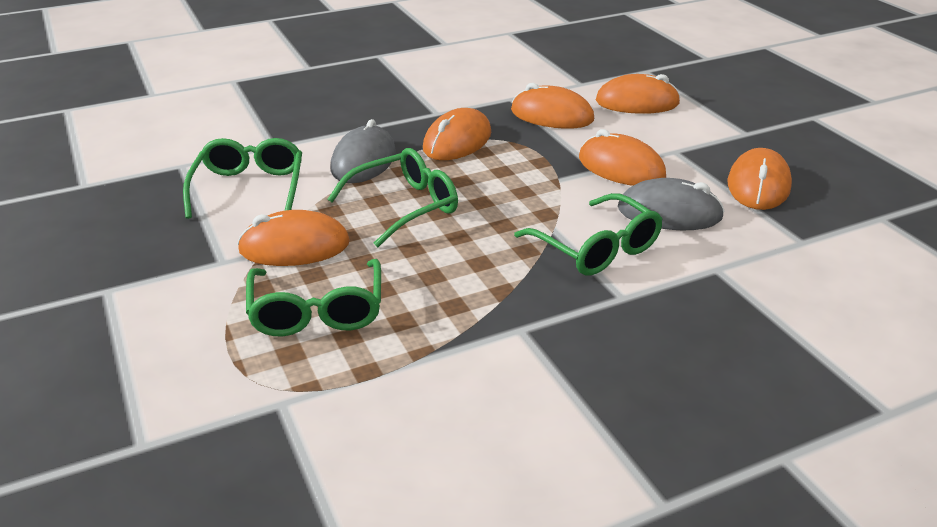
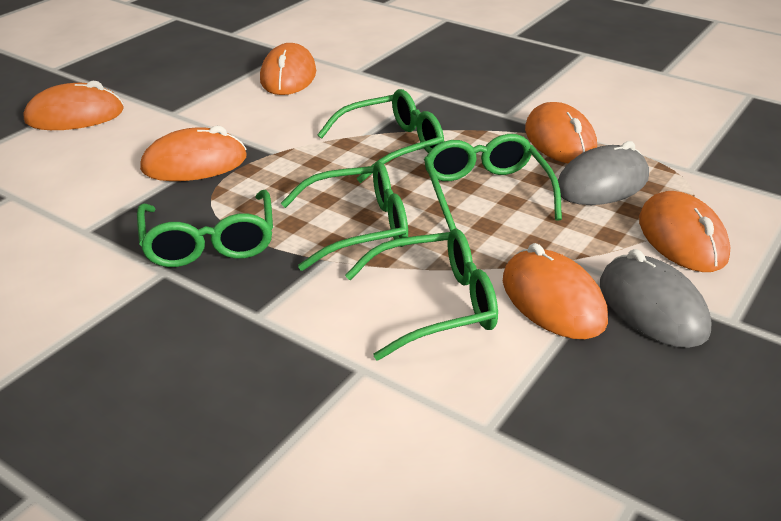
green glasses: [183,138,302,219] [246,259,381,336] [328,148,458,247] [514,193,663,276] = 4 -> [137,190,273,267] [281,161,408,271] [317,89,444,183] [345,228,498,361] [424,134,562,231] = 5

